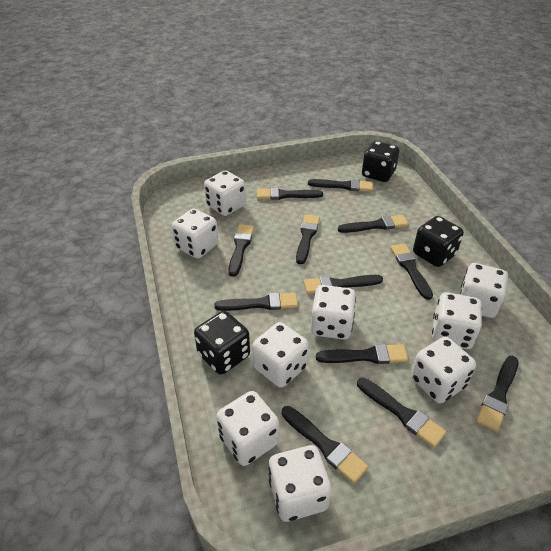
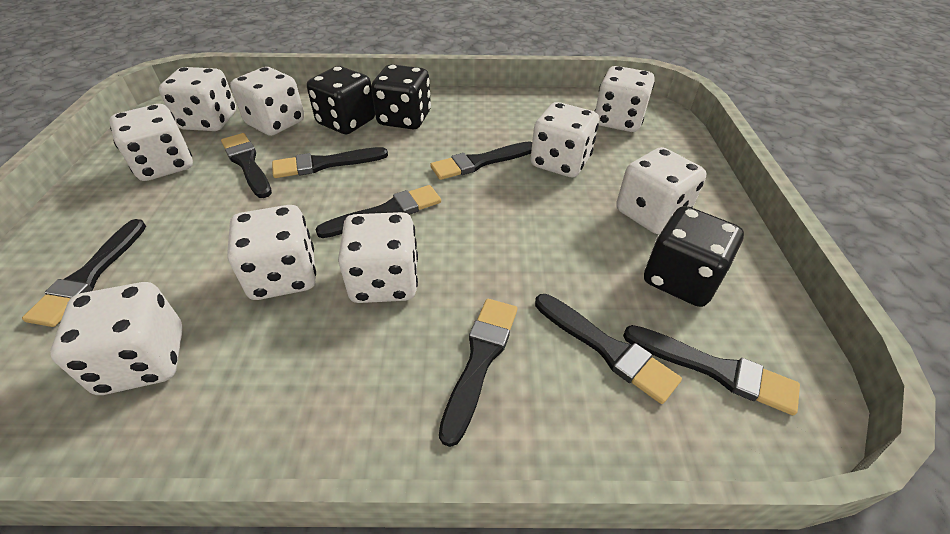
black brush: [214,292,298,311] [228,224,254,277] [257,188,323,200] [282,406,368,483] [296,214,320,264] [304,275,383,294] [308,179,373,192] [316,344,408,364] [338,215,409,233] [357,378,447,448] [390,243,433,300] [476,356,518,432] = 12 -> [22,219,146,327] [221,133,272,198] [272,147,388,178] [315,185,441,238] [430,141,532,180] [439,299,517,447] [535,294,682,404] [623,325,800,415] = 8

